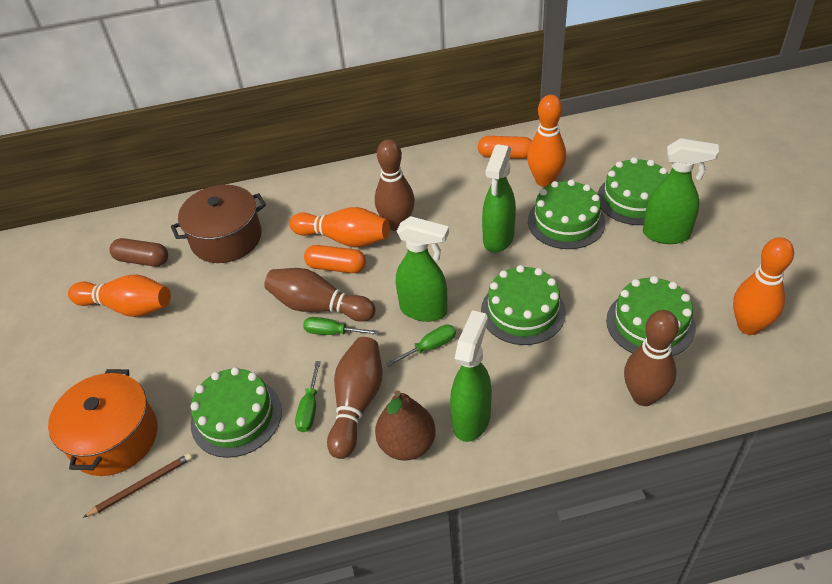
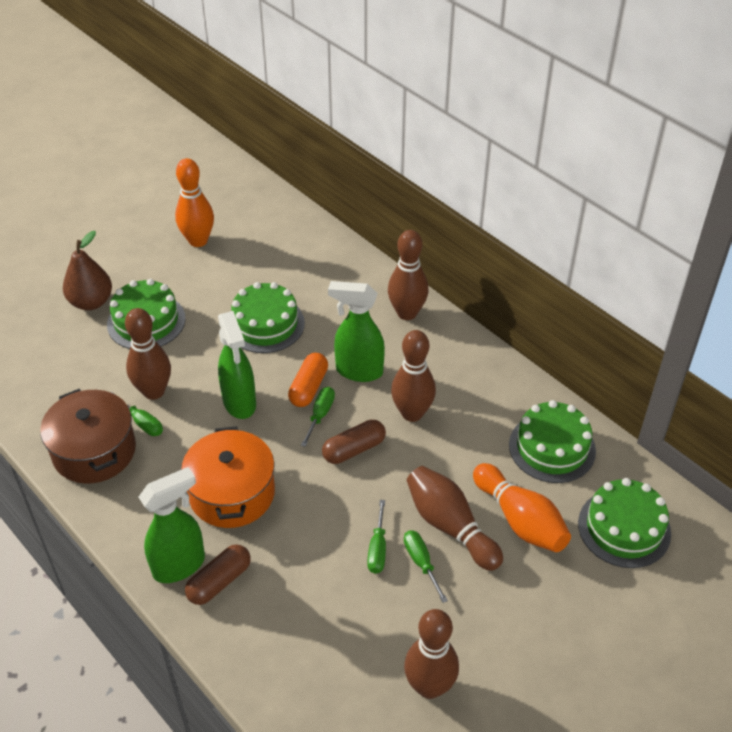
brown bowling pin: [264,268,375,322] [327,337,383,459] [375,139,415,231] [624,310,679,406] = 4 -> [125,308,171,400] [388,230,429,320] [391,330,436,422] [404,609,459,699] [407,466,503,571] = 5
brown capsule: [109,238,168,266] = 1 -> [185,544,251,605] [322,420,386,464] = 2
brown pencil: [83,453,192,518] = 1 -> none = 0
green cake: [191,367,282,458] [481,265,566,345] [528,179,605,249] [597,157,669,225] [606,276,696,356] = 5 -> [107,279,185,349] [231,282,305,353] [509,400,596,483] [578,478,671,568] = 4
green screwdriver: [295,361,321,432] [303,317,379,335] [386,324,456,367] = 3 -> [111,392,163,436] [301,387,335,447] [367,500,386,574] [404,530,448,603] = 4
green spray bottle: [396,216,449,322] [450,310,492,442] [482,144,516,253] [643,138,719,244] = 4 -> [139,467,205,583] [218,311,256,419] [328,281,385,382] = 3
orange bowling pin: [68,274,171,317] [289,207,390,247] [527,95,566,187] [733,237,794,335] = 4 -> [175,158,214,247] [473,463,571,552] = 2
orange capsule: [304,245,366,273] [478,136,532,159] = 2 -> [288,353,328,407] = 1

